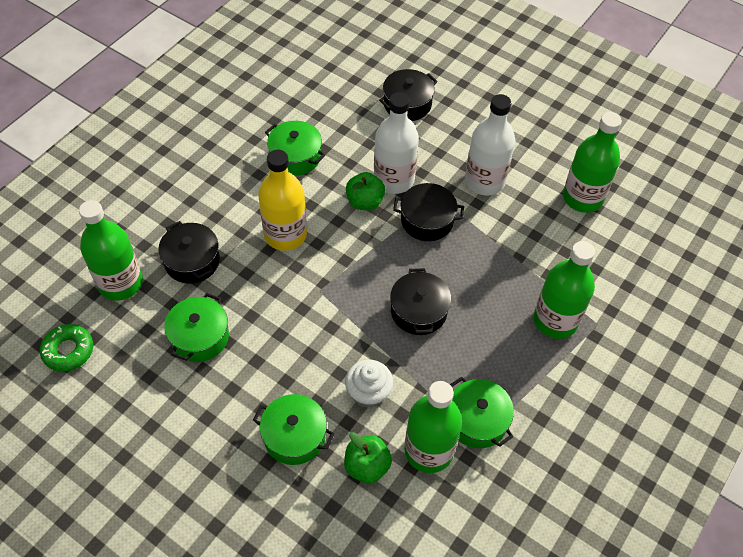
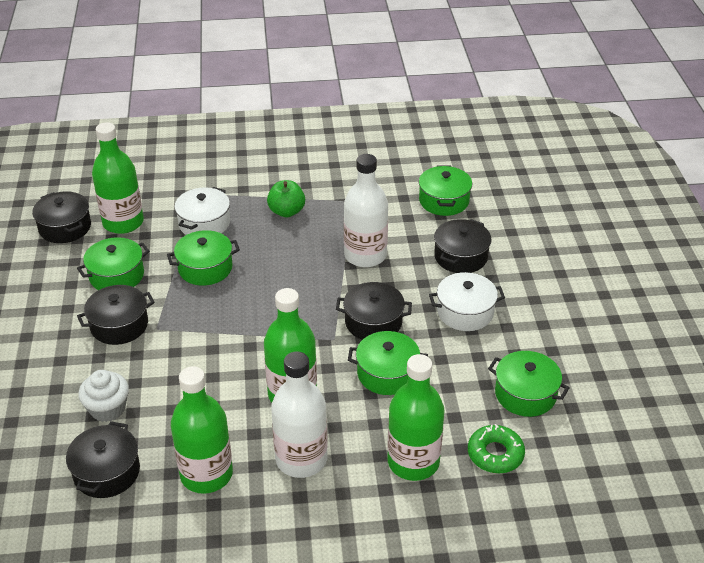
black pot: [158,221,220,284] [379,69,438,121] [390,268,451,335] [393,183,464,241] = 4 -> [32,191,91,243] [66,421,140,498] [77,285,155,345] [336,282,412,340] [434,219,492,273] = 5
green apple: [344,432,392,483] [346,172,385,210] = 2 -> [267,180,305,217] = 1
green pot: [164,293,229,362] [253,394,335,465] [265,121,325,176] [450,377,514,448] = 4 -> [77,237,150,290] [167,230,240,286] [348,331,428,395] [419,165,472,216] [488,351,570,417] = 5
white pot: none = 0 -> [175,187,230,235] [429,272,505,331] = 2
yellow bottle: [258,150,307,251] = 1 -> none = 0

